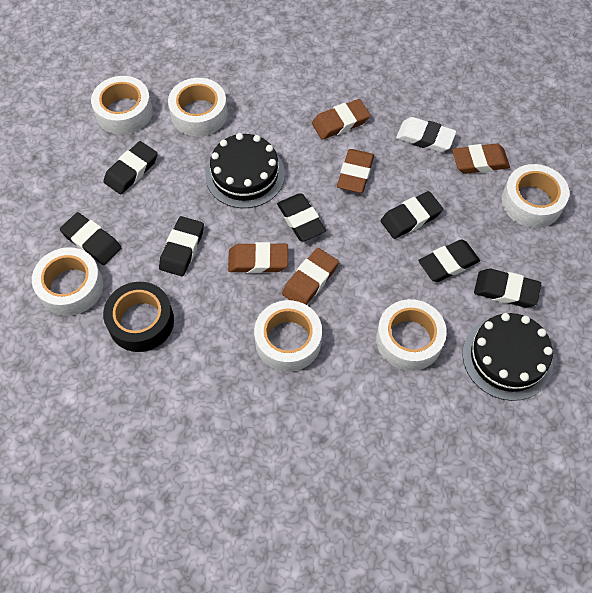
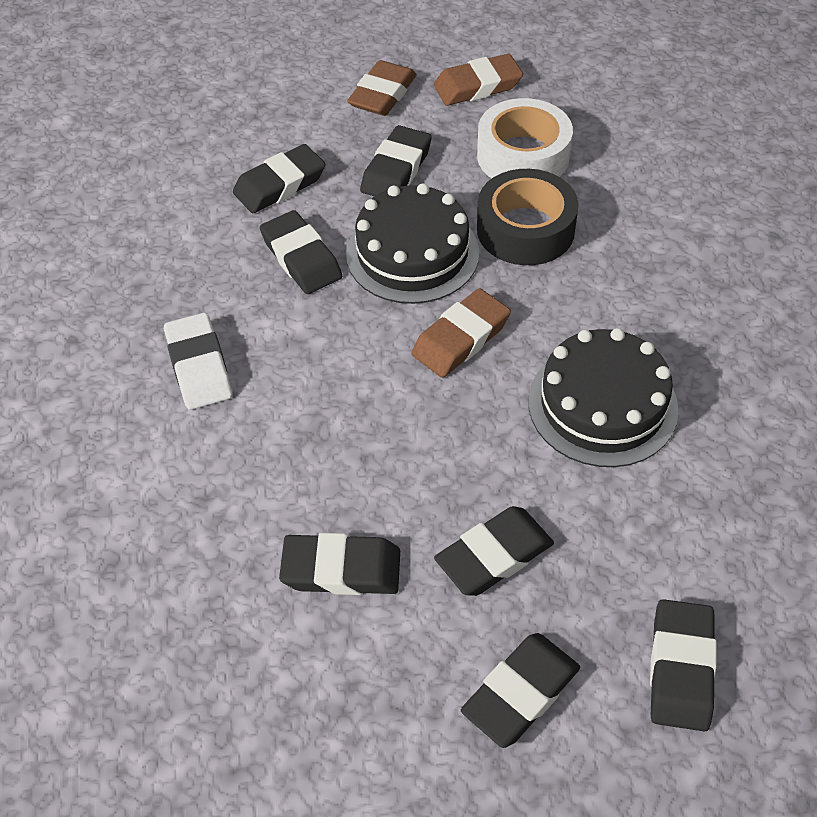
brown eraser: [228,242,288,273] [282,248,339,305] [312,99,370,140] [337,149,374,193] [452,143,510,174] = 5 -> [347,60,416,116] [411,288,511,378] [434,54,523,106] = 3
white tape: [32,247,103,316] [91,76,153,135] [168,78,228,137] [254,300,322,372] [376,299,447,371] [502,164,569,228] = 6 -> [477,98,573,179] = 1

